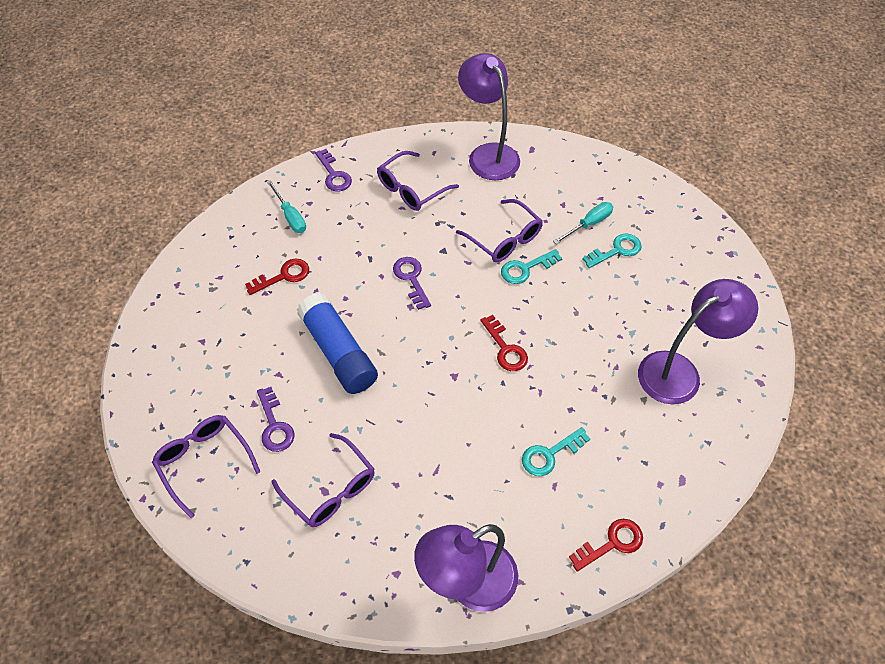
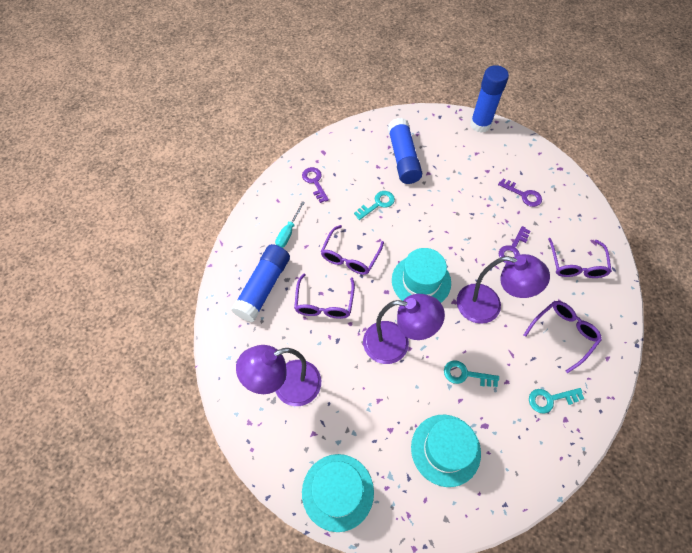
blue glue stick: [297,293,378,394] = 1 -> [231,244,290,322] [388,118,422,184] [470,65,509,133] = 3
red key: [245,258,309,295] [480,315,528,371] [569,519,643,571] = 3 -> none = 0
turquoise hat: none = 0 -> [302,454,374,532] [392,248,451,303] [411,415,481,487] = 3
turquoise screwdriver: [267,180,306,233] [553,202,613,244] = 2 -> [275,201,305,248] = 1

